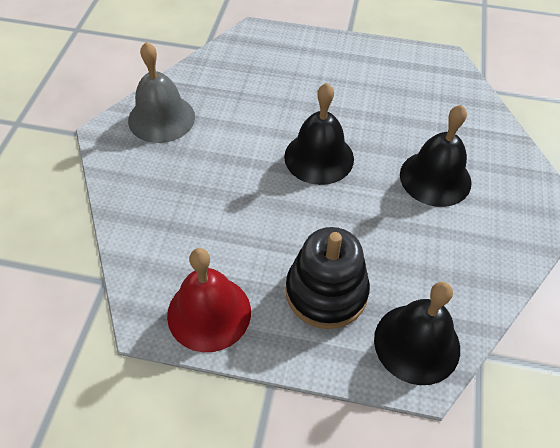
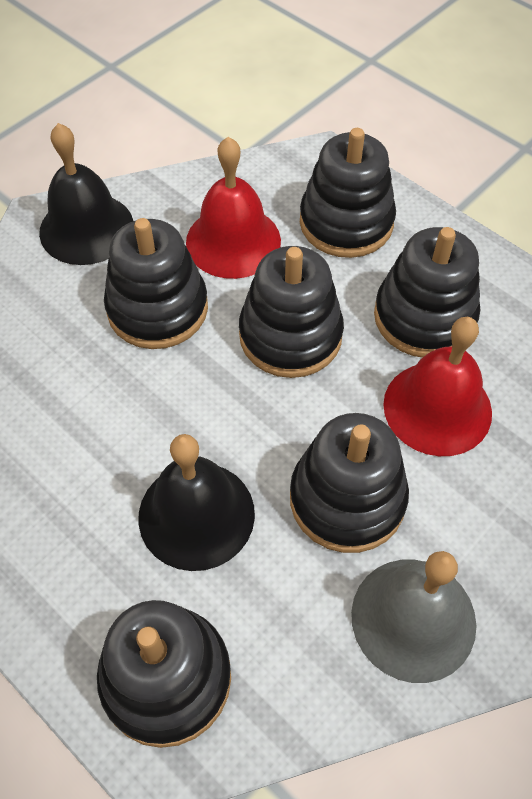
black bell: [284,83,354,185] [374,282,460,385] [400,105,472,207] = 3 -> [39,123,133,265] [138,434,255,571] = 2
black stacking toy: [286,227,370,329] = 1 -> [97,600,231,748] [104,218,208,349] [239,246,344,378] [290,413,409,553] [300,128,396,258] [374,227,480,358] = 6
red bell: [167,248,251,352] = 1 -> [186,137,281,279] [383,317,492,456] = 2

